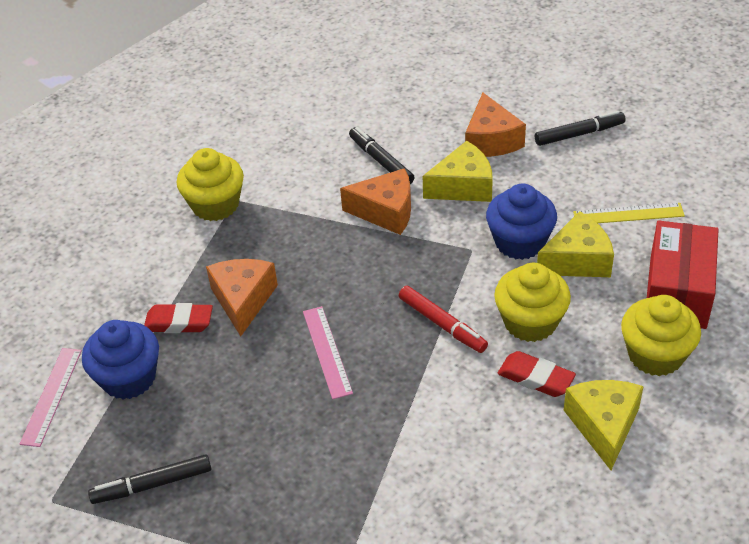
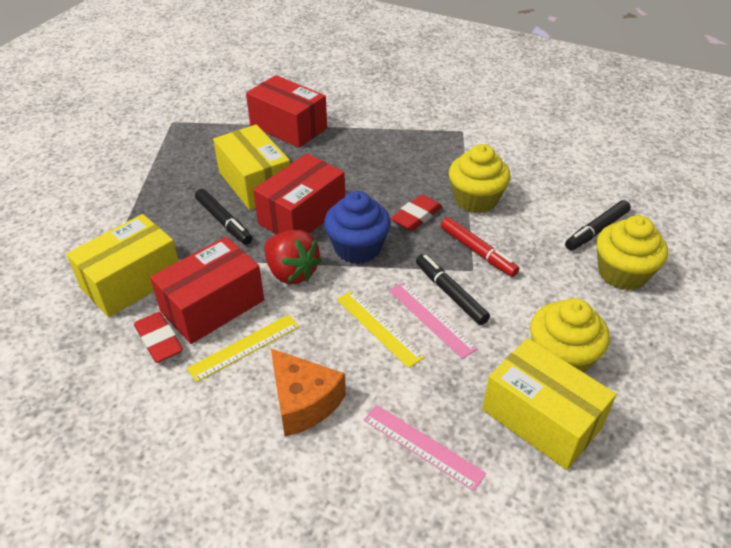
blue cupcake: [82,320,159,399] [486,183,557,260] = 2 -> [324,191,391,264] = 1
orange cheese: [206,259,278,336] [340,168,411,235] [465,93,526,157] = 3 -> [271,349,346,437] = 1
red box: [647,220,719,329] = 1 -> [150,237,264,344] [246,75,327,148] [253,153,345,235] = 3
red strawberry: none = 0 -> [264,230,322,284] = 1
yellow box: none = 0 -> [66,214,179,317] [213,124,290,210] [482,338,616,470] = 3
yellow cheese: [423,141,493,202] [537,211,614,277] [564,380,644,470] = 3 -> none = 0
yellow ruler: [573,203,685,223] = 1 -> [187,315,299,382] [337,291,424,368] = 2

